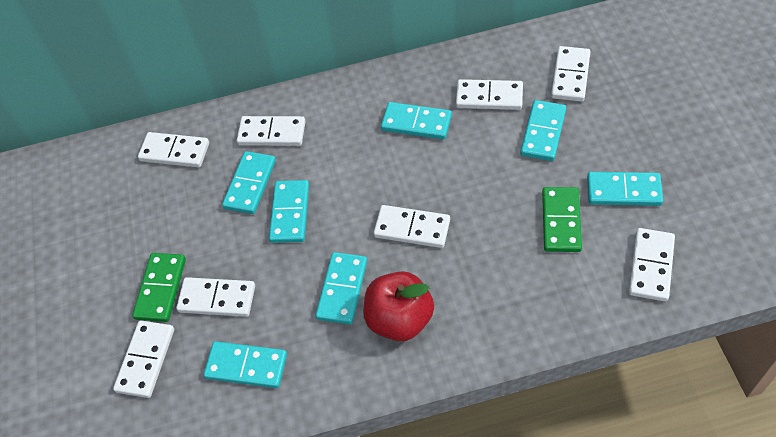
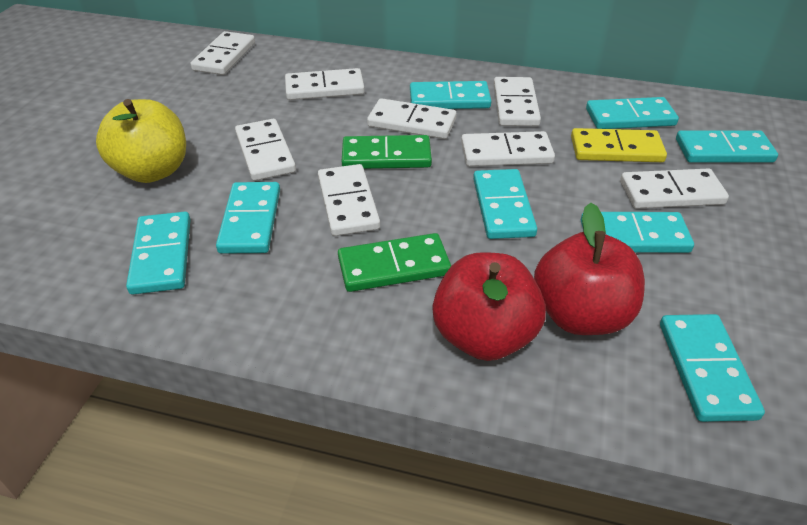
red apple: [363,271,434,341] = 1 -> [432,252,546,361] [534,203,645,335] = 2
turquoise domino: [204,341,287,388] [222,151,276,214] [269,180,309,243] [315,252,367,325] [381,102,452,139] [520,100,566,161] [587,172,663,206] = 7 -> [126,212,191,295] [216,182,280,254] [410,81,491,109] [473,169,537,239] [581,212,694,253] [586,97,679,129] [660,314,765,422] [676,130,778,163] = 8
yellow apple: none = 0 -> [96,99,186,183] = 1
yellow domino: none = 0 -> [571,128,667,162] = 1

